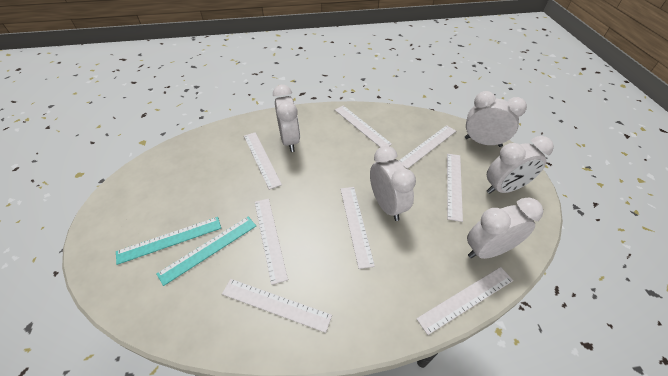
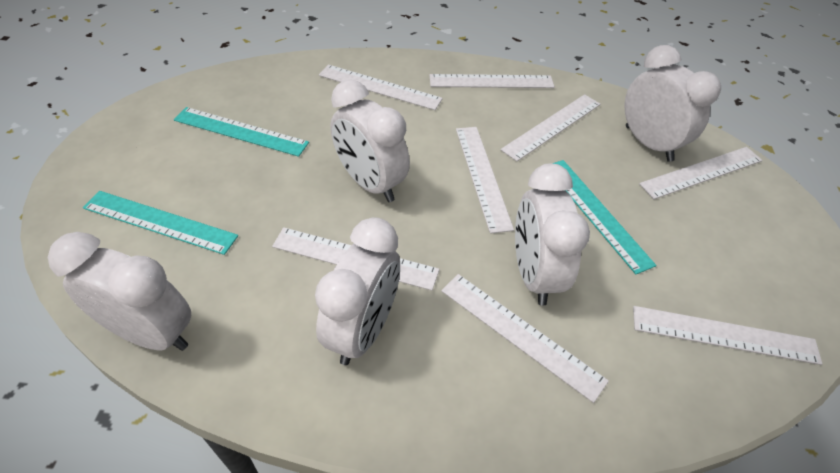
turquoise ruler: [116,217,221,265] [157,217,256,286] = 2 -> [83,191,238,255] [174,107,309,157] [552,160,656,274] = 3

